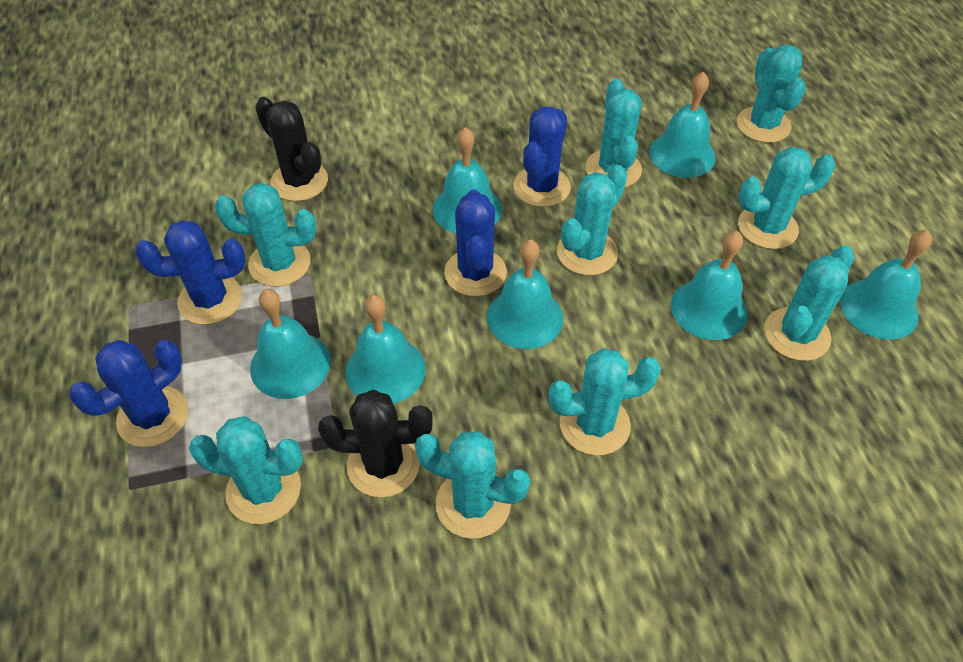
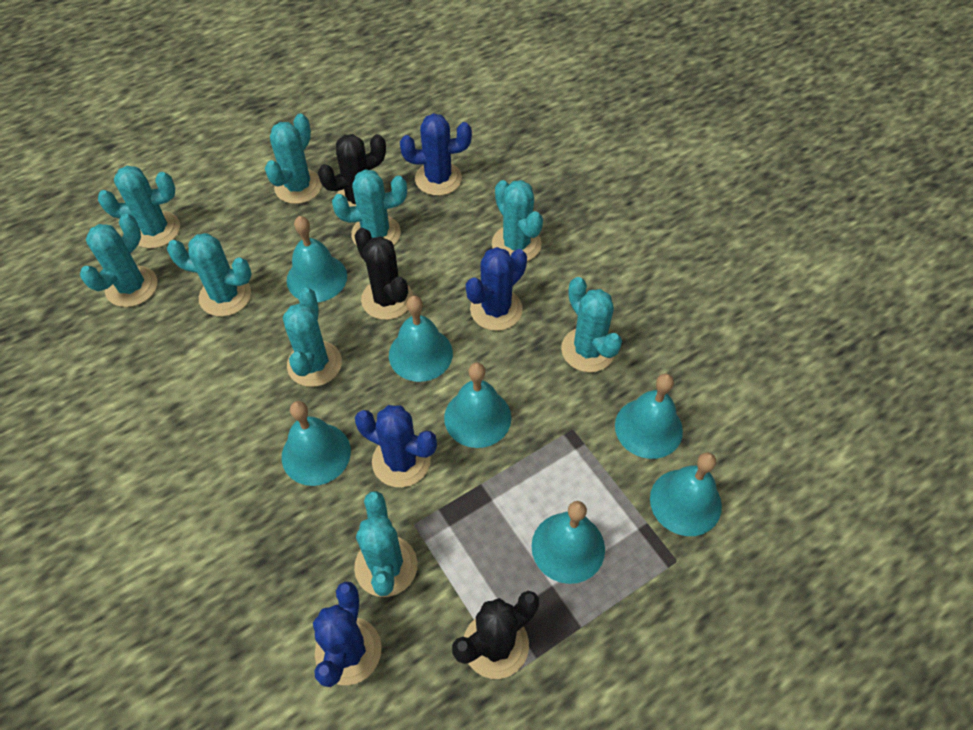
black cactus: [255,97,328,201] [318,390,433,497] = 2 -> [318,134,386,207] [354,228,413,320] [452,591,539,679] = 3

